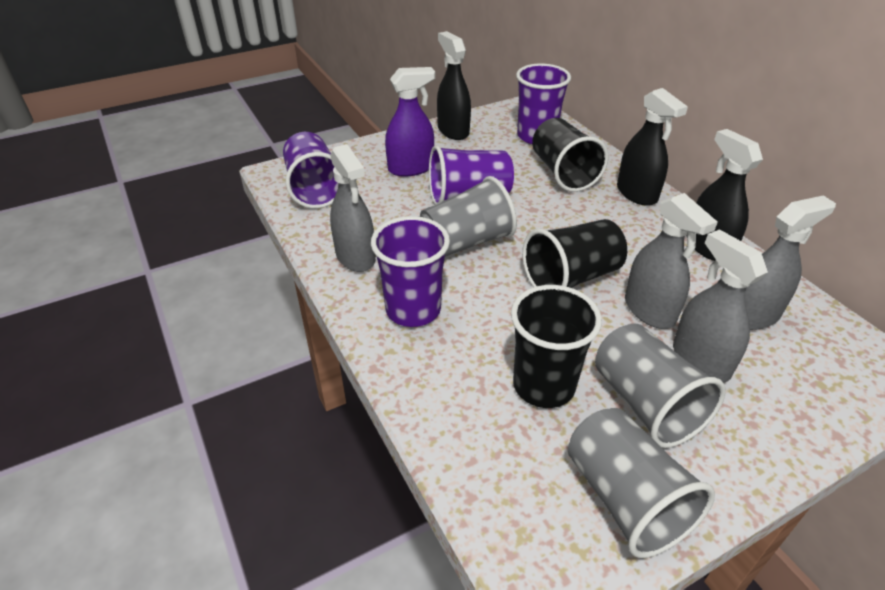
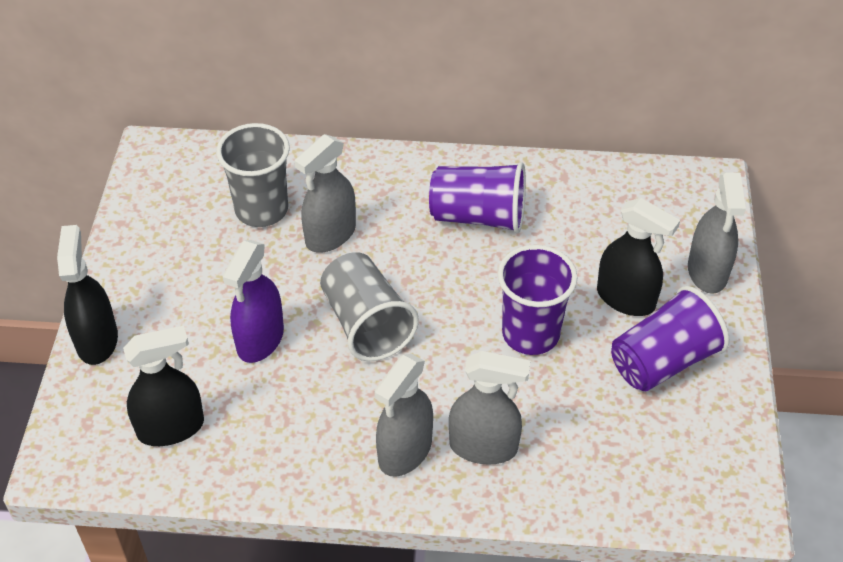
black cup: [511,285,602,408] [522,219,627,288] [532,118,609,192] = 3 -> none = 0
grey cup: [419,176,517,257] [568,408,715,558] [595,324,726,448] = 3 -> [216,123,290,227] [320,252,419,361] = 2
purple cup: [283,132,339,209] [371,216,450,327] [429,145,514,205] [516,64,571,144] = 4 -> [429,162,526,233] [498,245,578,355] [611,286,730,391] = 3

